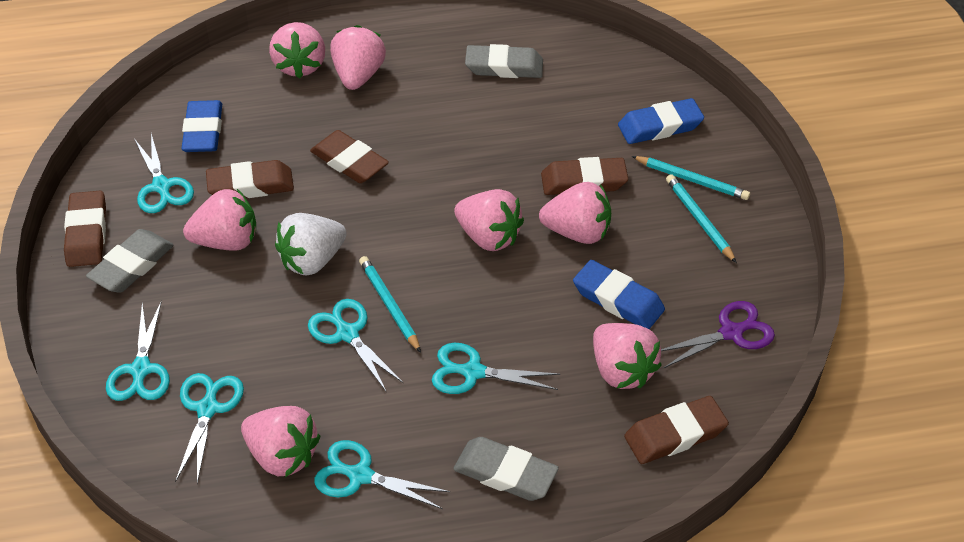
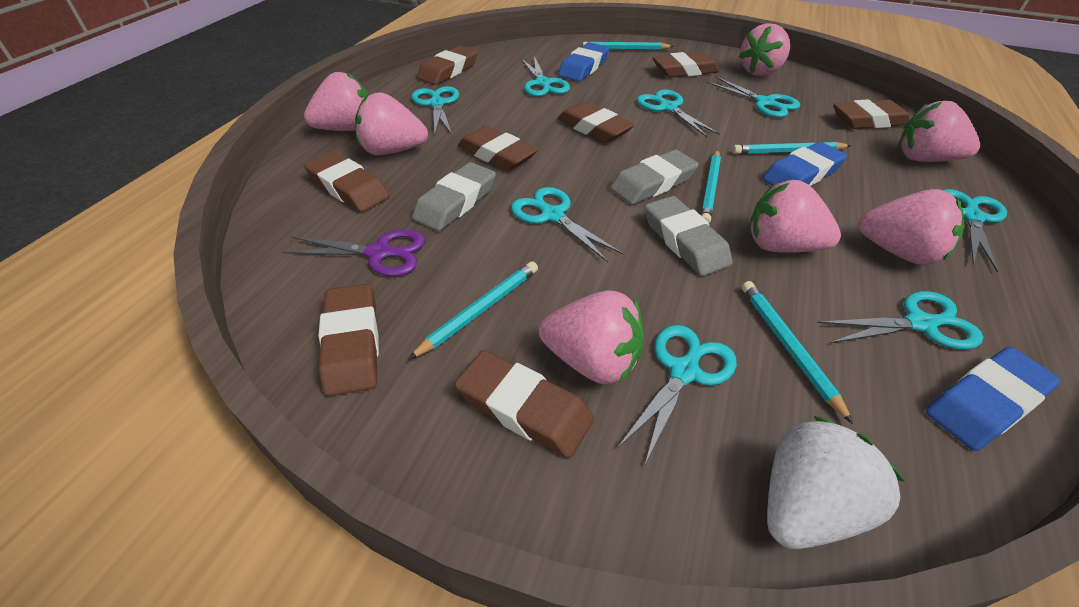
brown eraser: [64,191,106,267] [206,160,294,198] [310,130,389,183] [541,157,628,195] [624,396,729,464] = 5 -> [304,152,390,212] [319,284,379,396] [417,46,478,85] [455,350,594,458] [458,126,538,171] [558,102,635,143] [652,52,719,78] [833,99,910,129] = 8
turquoise pencil: [359,256,421,353] [632,156,750,200] [666,174,737,263] = 3 -> [408,261,538,360] [582,42,674,50] [701,150,721,223] [732,142,851,154] [742,281,853,424] = 5
turquoise scissors: [106,300,170,401] [135,134,194,213] [175,373,244,483] [308,299,403,391] [314,440,450,509] [432,343,560,394] = 6 -> [412,86,459,135] [511,187,623,262] [521,56,570,97] [617,325,737,464] [637,89,720,137] [707,77,800,118] [818,291,983,350] [943,189,1007,272] = 8

